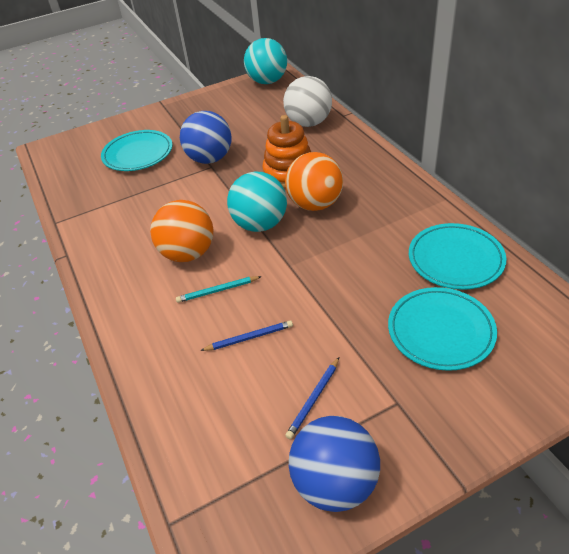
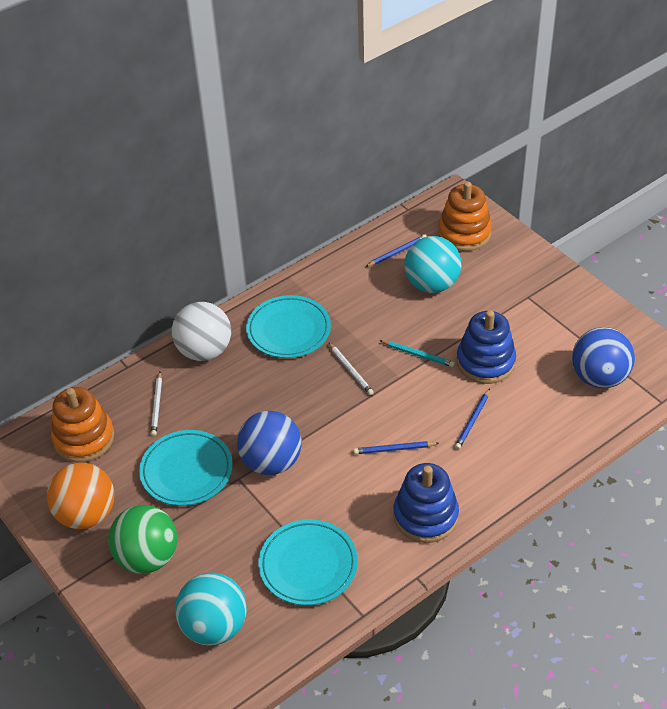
blue pencil: [200,320,293,351] [285,357,339,439] = 2 -> [353,441,439,454] [365,234,427,267] [455,389,490,450] = 3
blue stacking toy: none = 0 -> [393,463,459,543] [457,310,516,384] = 2
green ball: none = 0 -> [108,505,177,574] = 1
orange ball: [150,200,213,262] [285,152,343,211] = 2 -> [47,463,114,529] = 1
orange stacking toy: [262,115,311,188] = 1 -> [51,387,114,462] [438,181,492,251] = 2
white pencil: none = 0 -> [151,372,162,436] [328,342,374,395] = 2

